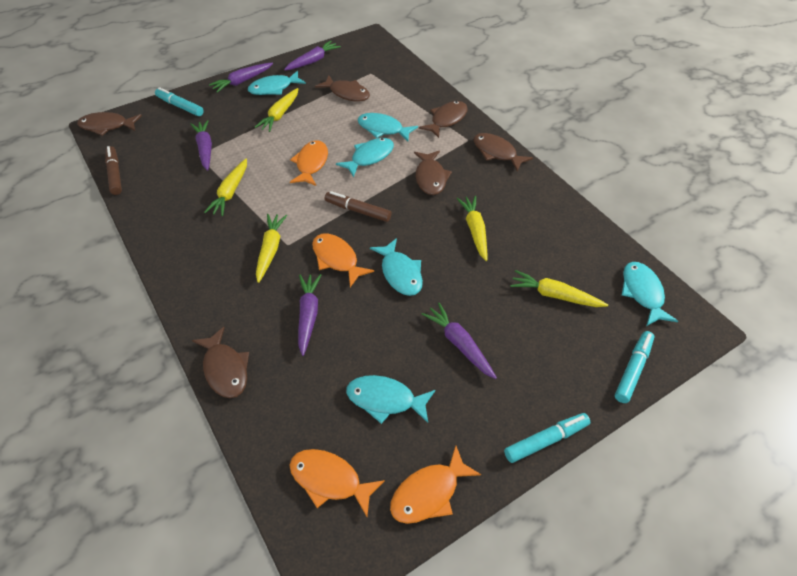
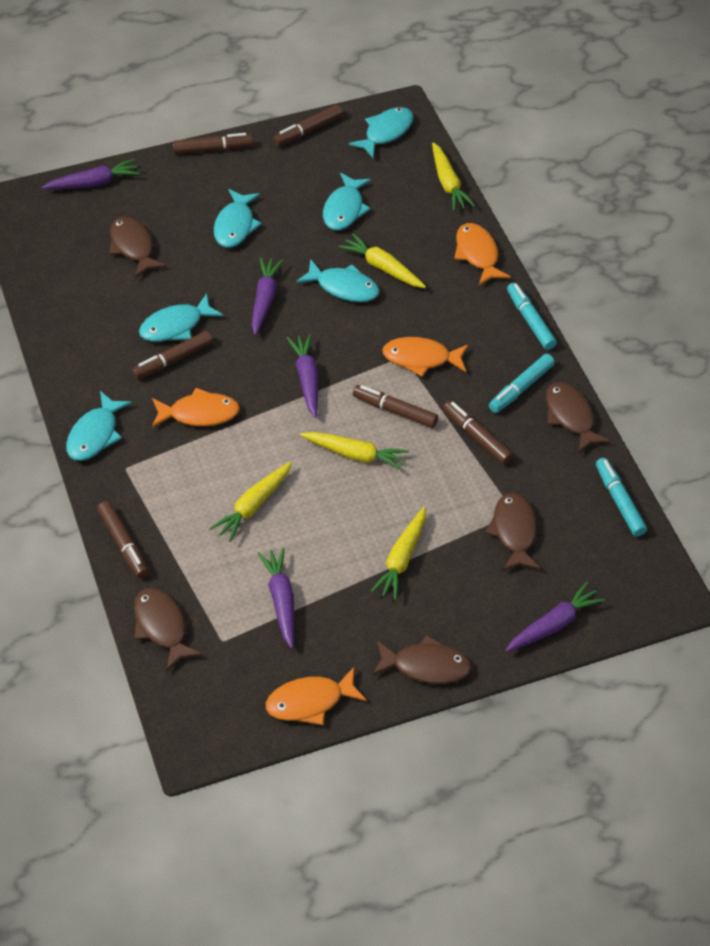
brown fish: [77,112,142,136] [192,327,249,398] [315,76,370,101] [414,151,452,195] [419,101,468,138] [473,133,533,171] = 6 -> [109,216,167,278] [134,588,203,672] [372,635,472,684] [485,493,541,571] [546,382,611,454] = 5
brown marker: [105,146,122,195] [325,191,391,222] = 2 -> [97,501,149,578] [132,331,213,379] [173,133,253,154] [273,105,343,146] [353,385,438,428] [443,400,514,465] = 6

